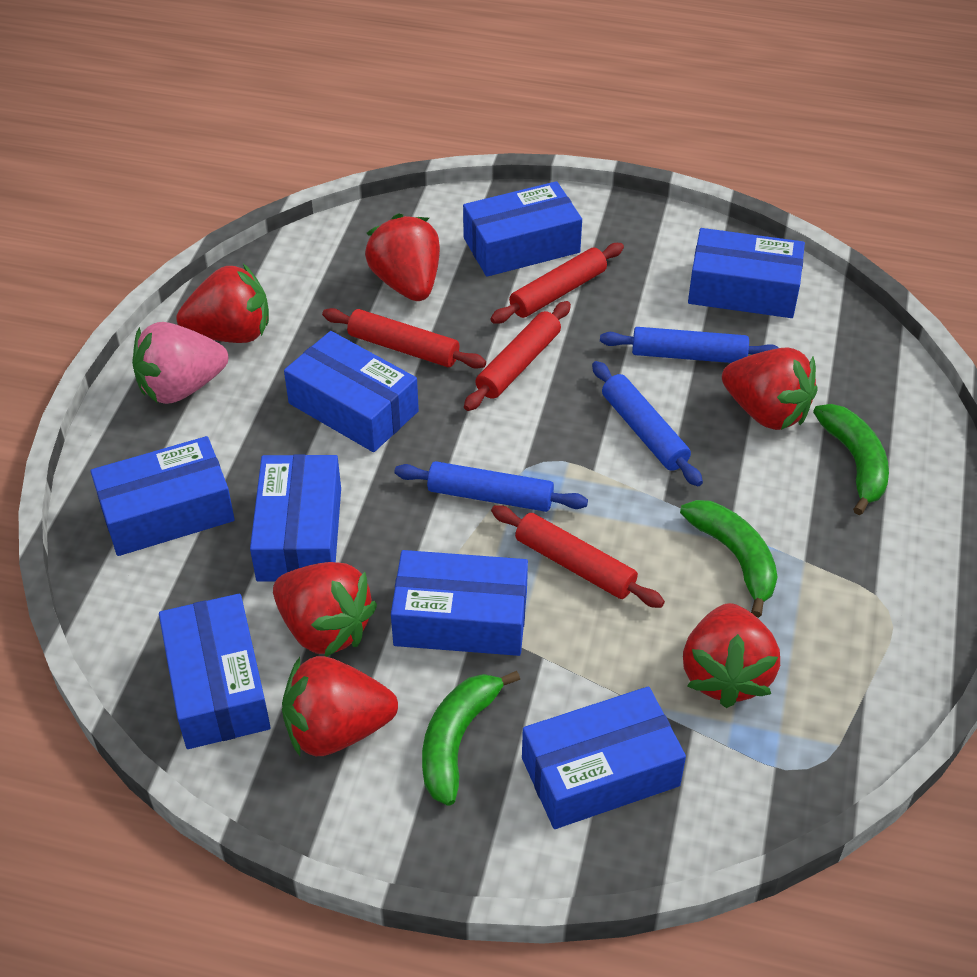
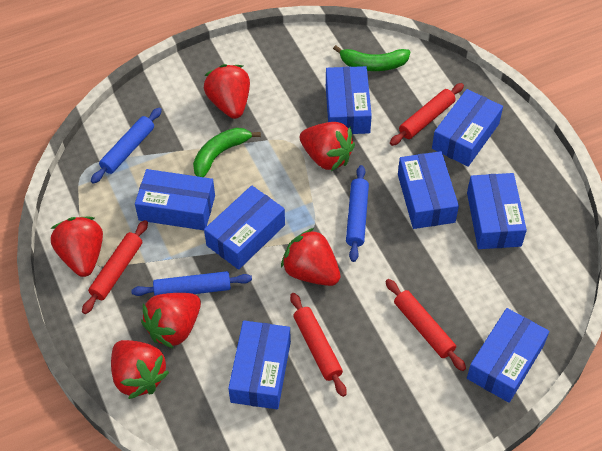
green banana: [422,671,520,806] [680,500,778,618] [813,404,889,515] = 3 -> [193,128,261,177] [333,45,410,71] = 2
pink strawberry: [132,322,228,404] = 1 -> none = 0

